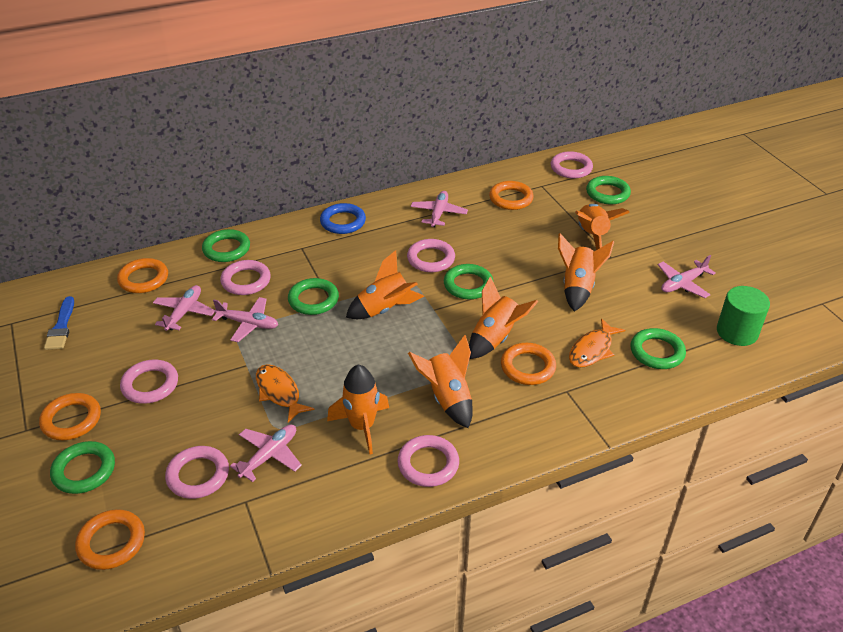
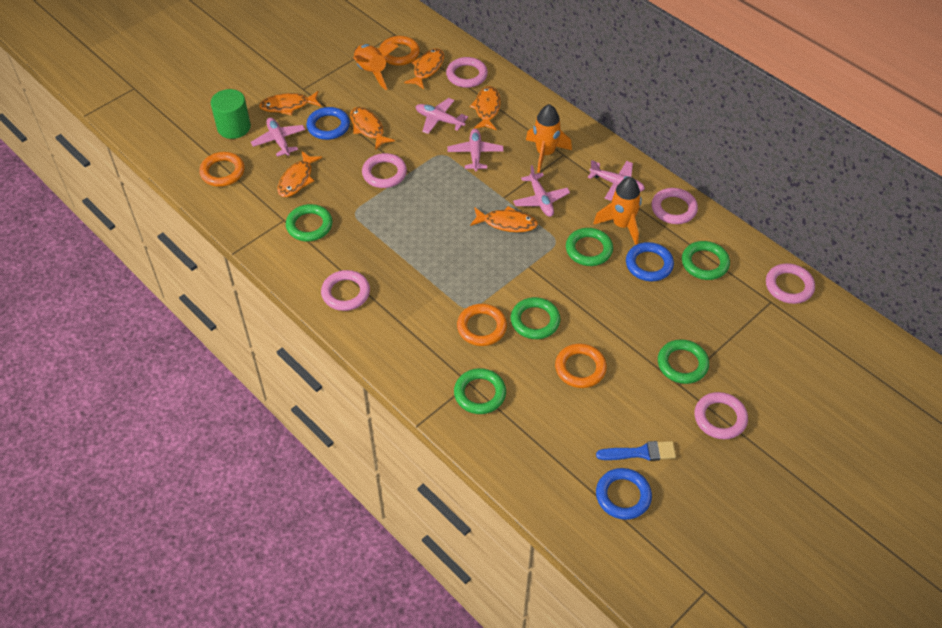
blue ring: [320,203,366,234] = 1 -> [306,107,350,140] [596,468,652,520] [626,242,674,281] = 3
orange fish: [256,364,315,423] [569,318,625,368] = 2 -> [259,91,321,115] [278,151,322,197] [350,107,395,150] [404,48,444,89] [469,86,501,130] [470,206,538,232] = 6
orange ring: [39,393,101,440] [75,509,145,570] [117,258,168,293] [489,181,534,210] [501,343,556,385] = 5 -> [199,152,245,187] [379,36,420,66] [457,304,507,346] [555,343,607,388] = 4
orange rocket: [327,365,389,455] [346,250,424,319] [408,335,473,428] [469,276,538,359] [558,233,614,311] [575,204,630,250] = 6 -> [353,43,398,90] [526,104,572,173] [593,177,642,245] = 3

